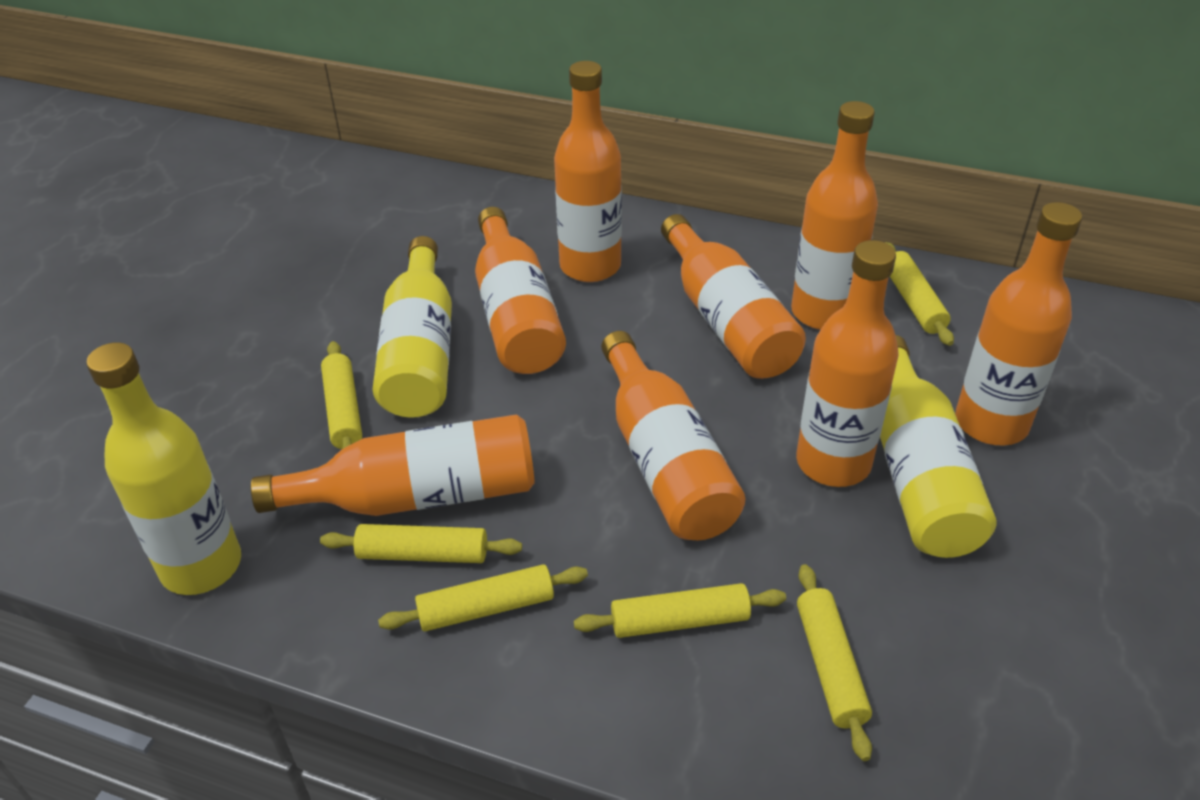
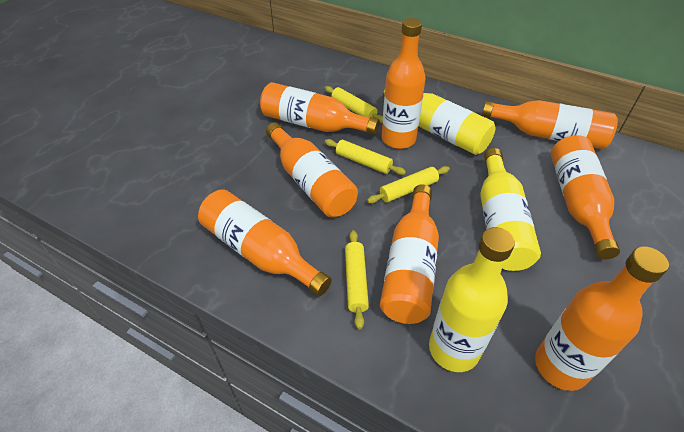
yellow rolling pin: [320,524,522,563] [321,341,362,449] [378,564,588,631] [574,583,786,638] [797,564,872,761] [885,242,954,346] = 6 -> [325,86,383,123] [325,139,406,175] [345,230,369,330] [367,166,450,204] = 4

